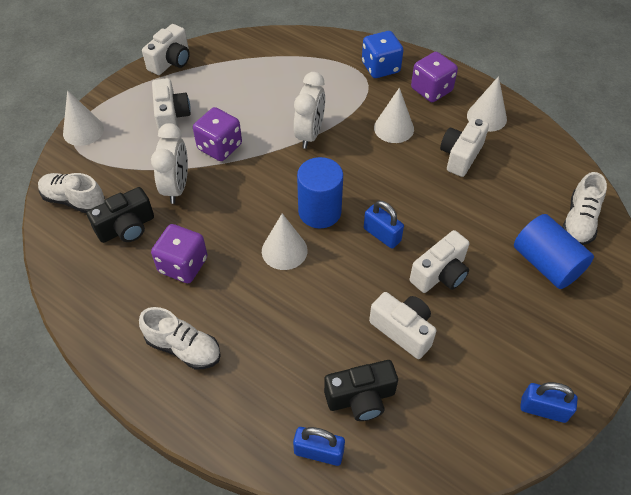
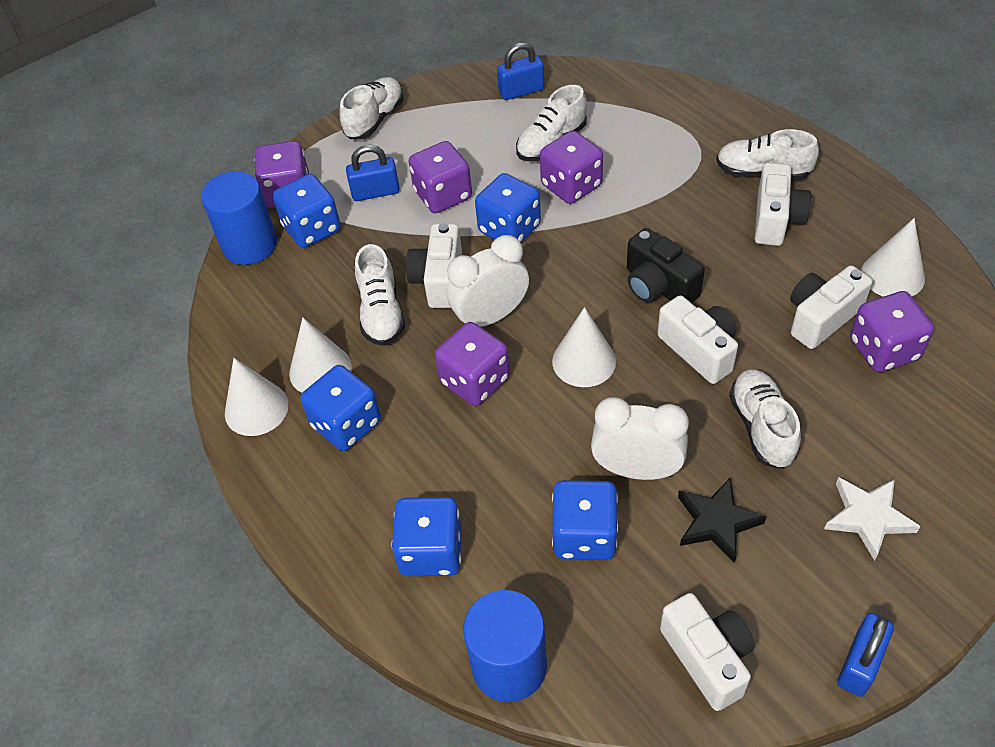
black camera: [87,187,154,243] [324,360,398,421] = 2 -> [627,228,705,303] = 1
black star: none = 0 -> [678,478,766,563] = 1
blue dice: [362,31,403,78] = 1 -> [273,174,341,248] [300,365,381,451] [391,497,462,576] [475,173,541,243] [552,480,618,560] = 5
purple dice: [151,224,208,283] [193,107,242,161] [411,52,458,102] = 3 -> [254,141,309,208] [409,141,472,213] [435,322,510,406] [540,131,603,204] [850,291,934,373] = 5
white shoe: [38,173,105,213] [139,307,221,370] [562,172,607,245] = 3 -> [340,77,404,139] [355,244,405,346] [516,85,587,161] [716,129,819,180] [729,369,801,469] = 5
white star: none = 0 -> [824,477,921,561] = 1

